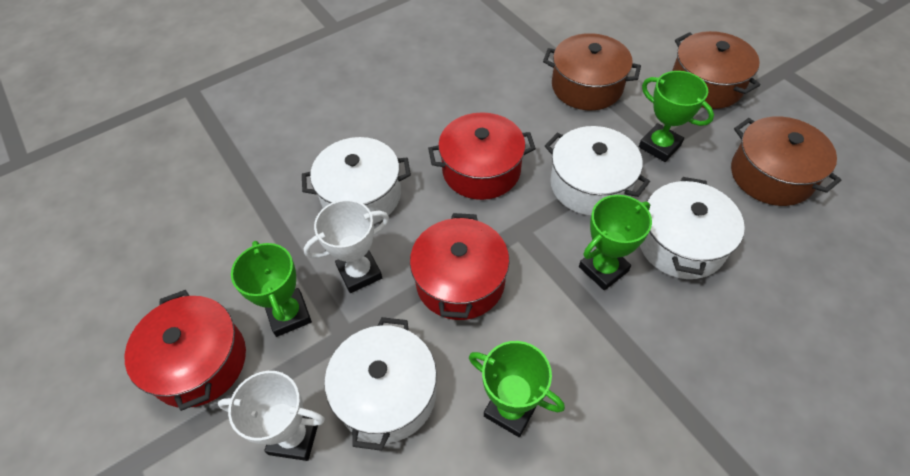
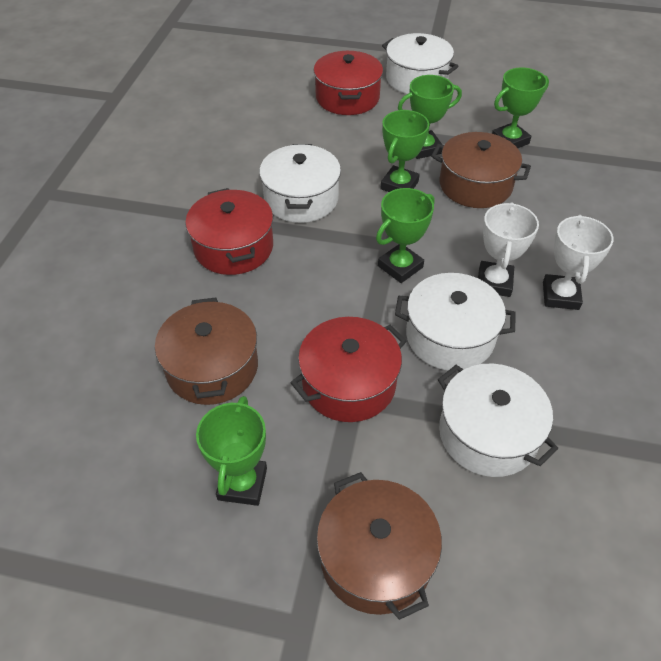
green trophy: [231,241,312,337] [469,341,565,437] [579,195,652,290] [639,71,714,162] = 4 -> [196,396,267,506] [376,188,434,283] [380,110,429,192] [398,75,462,159] [492,68,549,148] = 5

